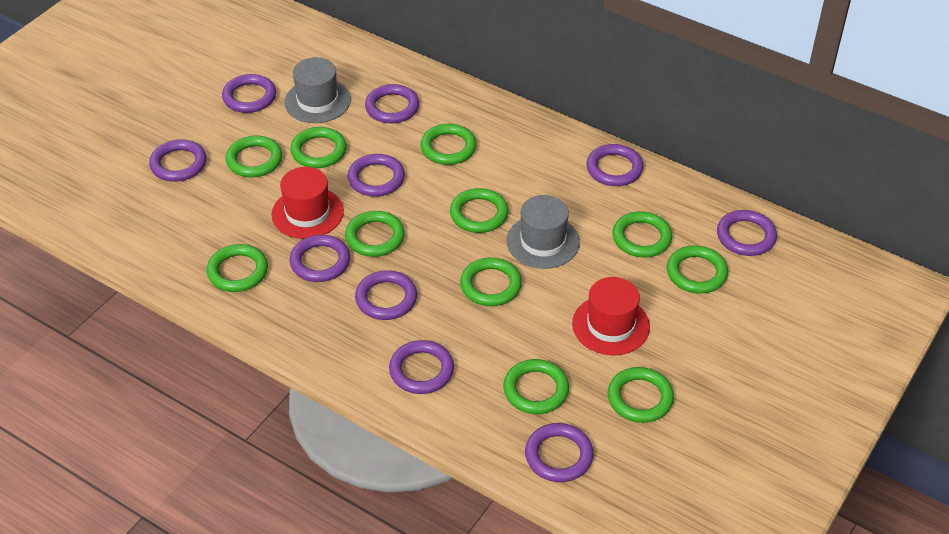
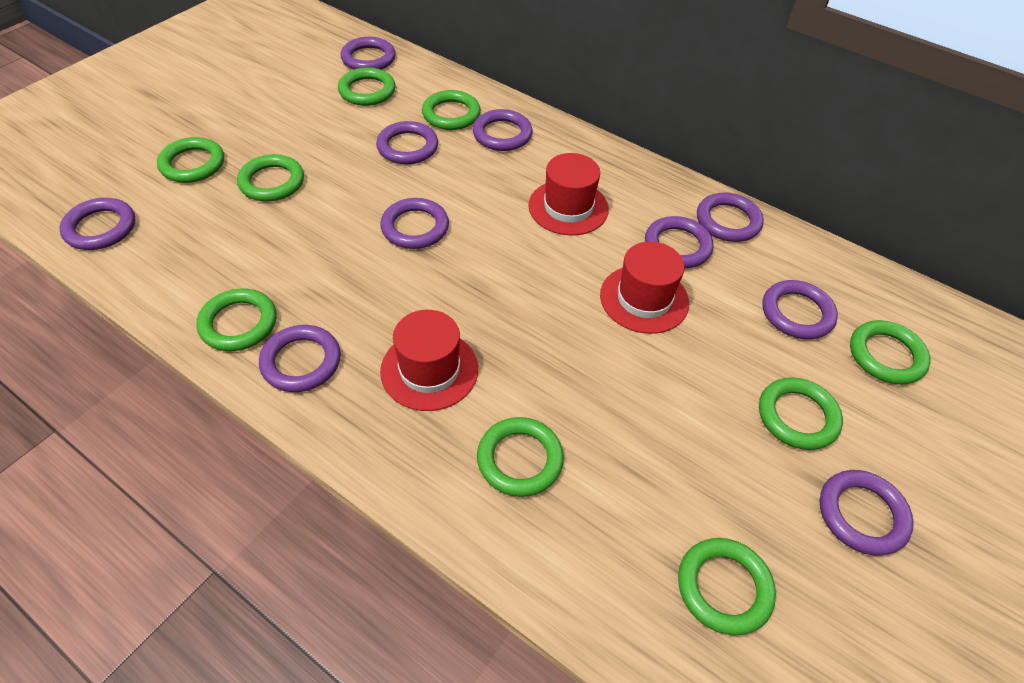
green ring: [207,244,268,292] [226,135,282,177] [290,127,347,168] [345,211,405,257] [421,124,477,165] [450,188,509,233] [460,257,522,306] [503,359,569,414] [608,367,674,423] [612,211,672,258] [667,245,728,294] = 11 -> [157,137,224,183] [196,288,276,351] [237,154,304,201] [338,67,396,106] [422,90,481,130] [477,417,564,497] [678,538,776,635] [759,377,843,450] [850,320,931,385] = 9
grey hat: [284,57,351,123] [506,195,580,269] = 2 -> none = 0
red hat: [271,167,344,239] [572,277,650,355] = 2 -> [380,310,478,411] [528,153,609,236] [600,242,689,334] = 3

